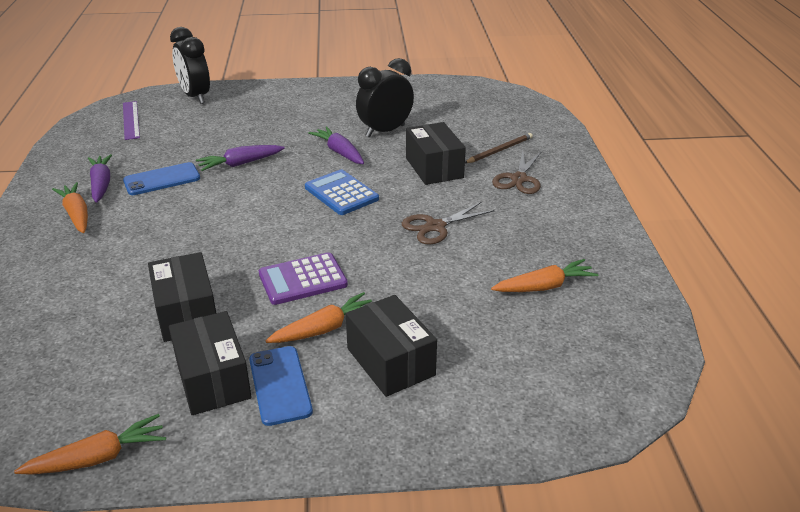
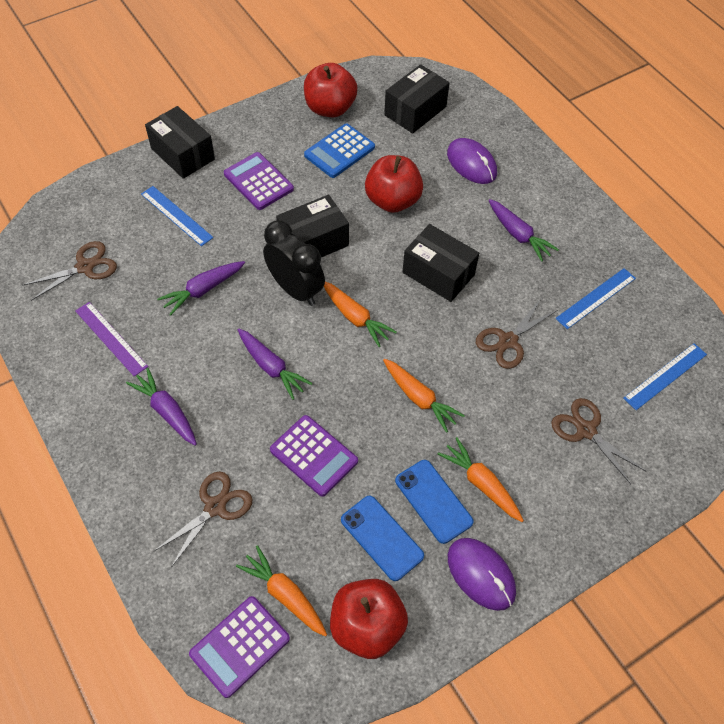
black clock: [170,27,210,104] [356,58,414,138] = 2 -> [263,221,325,306] = 1
blue ruler: none = 0 -> [141,186,213,246] [555,268,636,329] [623,343,707,410] = 3
brown pencil: [465,133,533,163] = 1 -> none = 0
brown scissors: [402,202,495,245] [492,151,542,194] = 2 -> [23,241,117,301] [154,471,253,567] [476,299,557,369] [551,398,646,484] = 4
purple calculator: [259,252,348,305] = 1 -> [189,596,290,698] [224,152,294,210] [270,415,358,497] = 3
purple carrot: [88,154,112,203] [196,145,285,171] [308,126,364,164] = 3 -> [126,368,197,446] [157,261,245,316] [238,329,313,400] [489,199,559,262] = 4
purple mouse: none = 0 -> [447,138,497,184] [448,538,516,611] = 2
red apple: none = 0 -> [304,63,358,117] [330,579,408,659] [365,155,423,213] = 3

